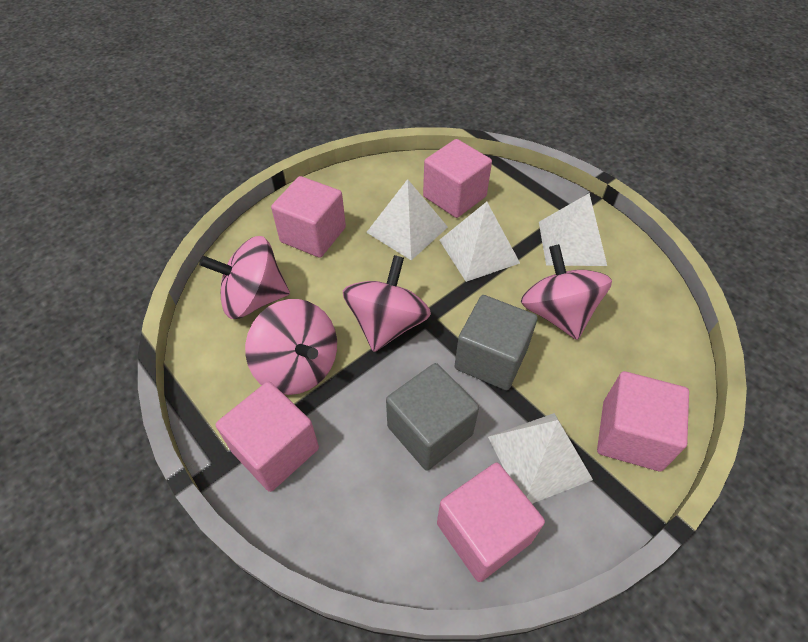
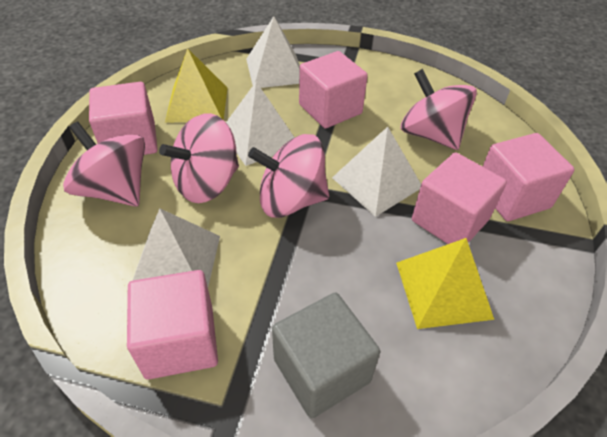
grey cube: [386,363,479,471] [454,295,537,390] = 2 -> [272,293,380,419] = 1
yellow pyramid: none = 0 -> [165,48,227,122] [396,238,494,329] = 2

